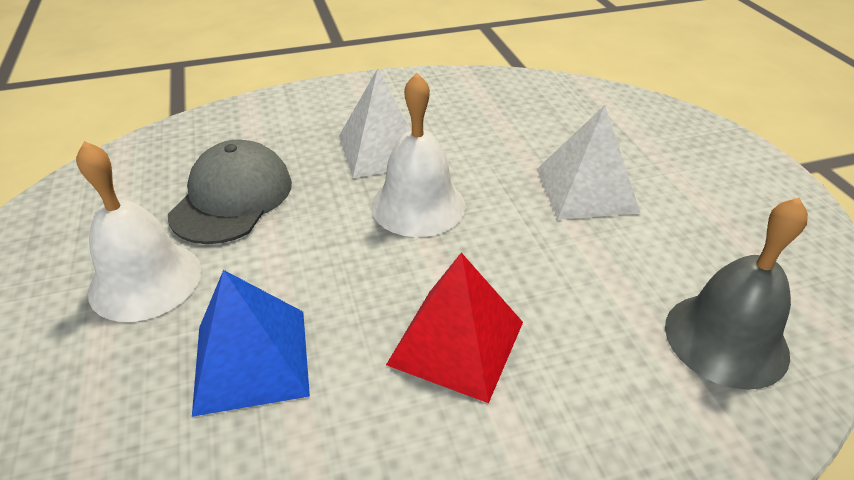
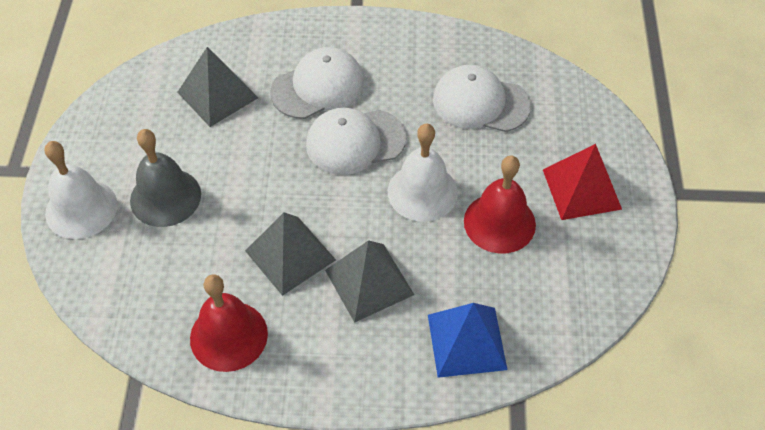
grey cap: [168,139,292,244] = 1 -> none = 0
grey pyramid: none = 0 -> [177,47,258,127] [245,212,336,296] [325,240,414,323] = 3
red bell: none = 0 -> [190,274,268,372] [464,156,536,254] = 2
white cap: none = 0 -> [270,47,364,119] [306,108,406,175] [433,65,531,132] = 3
white pyramid: [339,68,411,178] [537,105,640,220] = 2 -> none = 0

